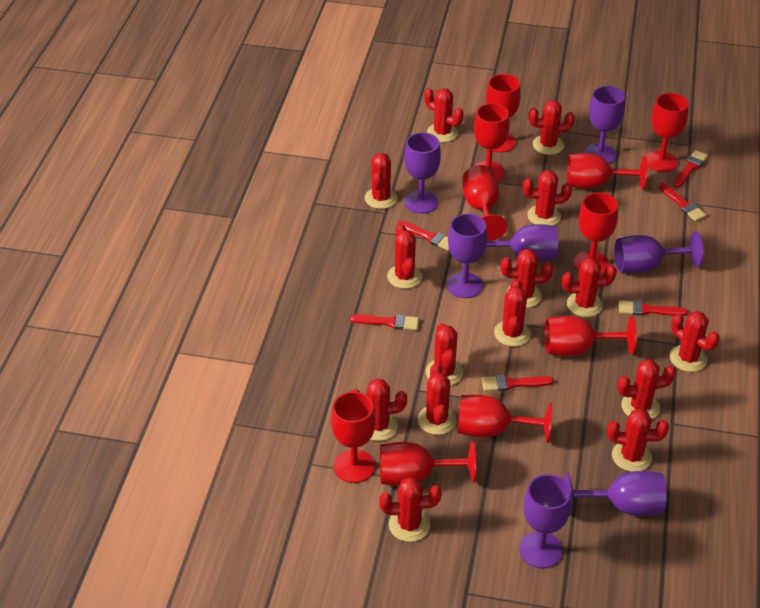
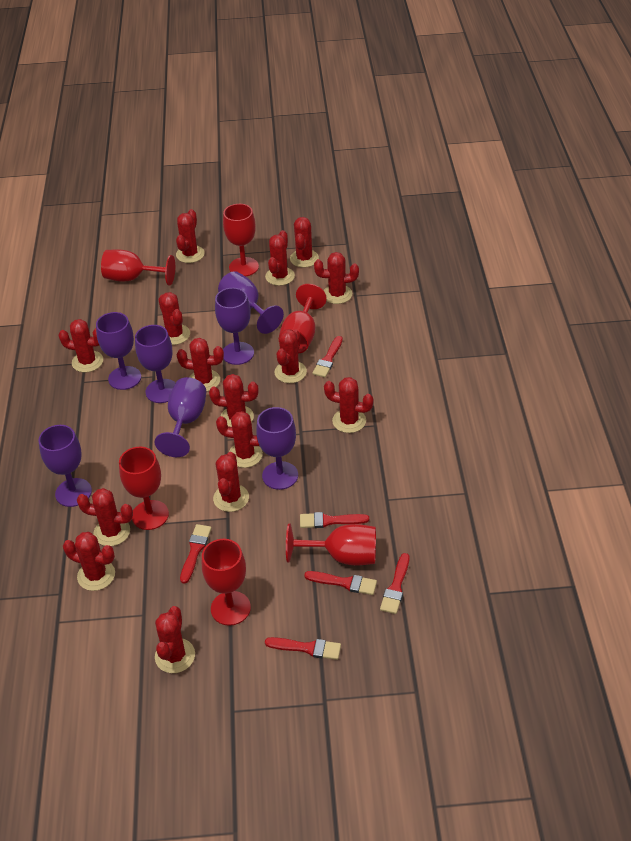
red goblet: [331,392,376,483] [380,441,476,486] [458,395,552,443] [463,165,507,241] [474,103,510,181] [486,74,521,153] [545,316,637,356] [567,153,647,190] [573,192,618,275] [646,93,689,172] = 10 -> [101,249,175,286] [119,447,169,530] [202,539,251,626] [223,204,259,276] [280,284,327,353] [286,523,376,565] = 6

